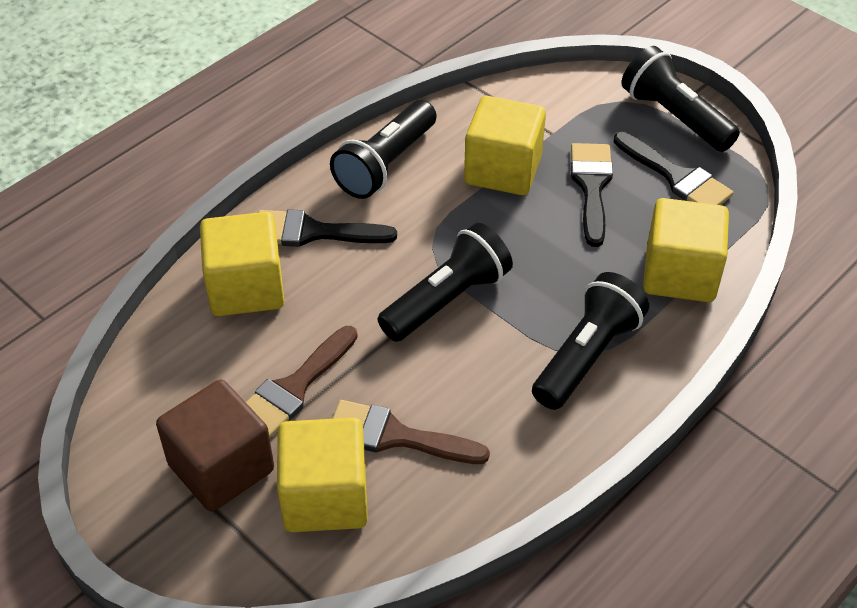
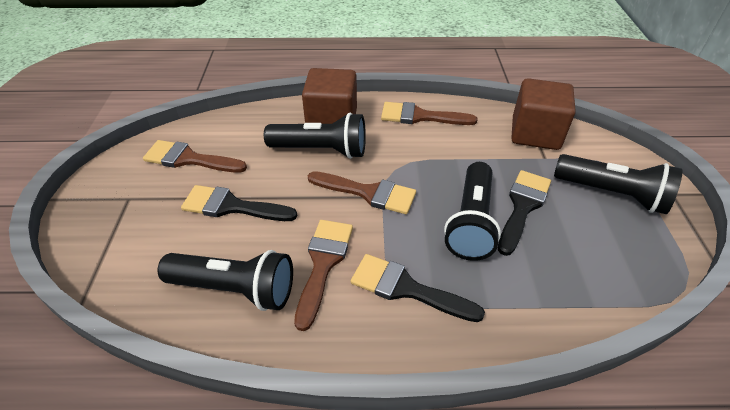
brown brush: [246,326,358,438] [332,400,490,464] = 2 -> [143,140,247,173] [294,220,353,331] [308,171,416,214] [381,102,477,125] = 4
brown cube: [156,380,274,511] = 1 -> [302,68,357,124] [511,78,575,150] = 2
yellow cube: [200,212,284,316] [277,418,368,532] [464,96,546,195] [643,198,729,302] = 4 -> none = 0

